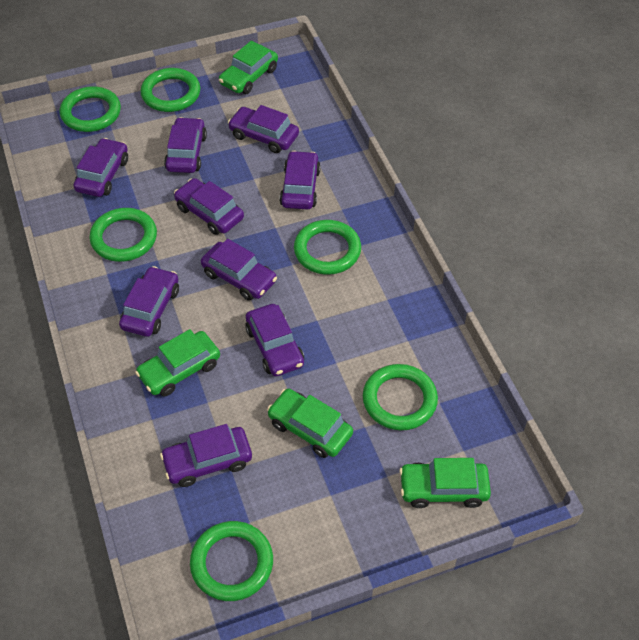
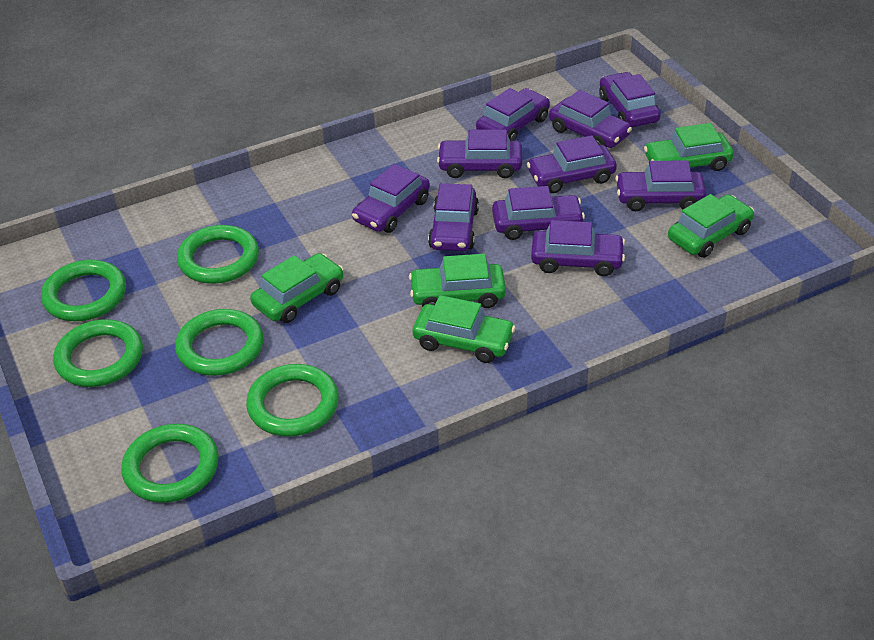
green car: [135,329,220,397] [219,41,278,94] [267,389,353,458] [399,458,491,508] = 4 -> [250,253,343,323] [409,254,506,308] [413,295,516,363] [644,123,734,171] [668,194,754,258] = 5
purple car: [73,138,128,197] [119,266,179,337] [160,424,252,487] [164,117,207,173] [174,178,244,235] [201,239,277,301] [228,105,299,153] [245,304,304,376] [280,151,321,209] = 9 -> [352,164,430,233] [428,183,479,251] [437,130,522,178] [476,88,550,141] [492,186,585,240] [527,135,617,193] [531,220,625,276] [549,90,632,148] [599,72,661,127] [615,161,706,211] = 10

